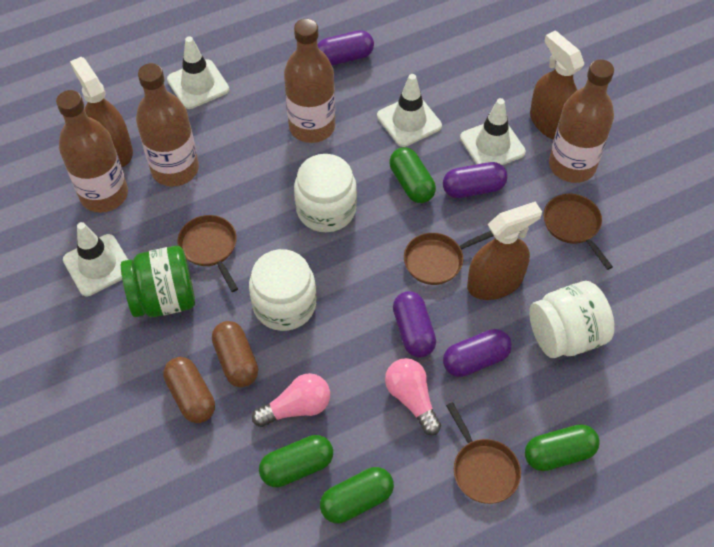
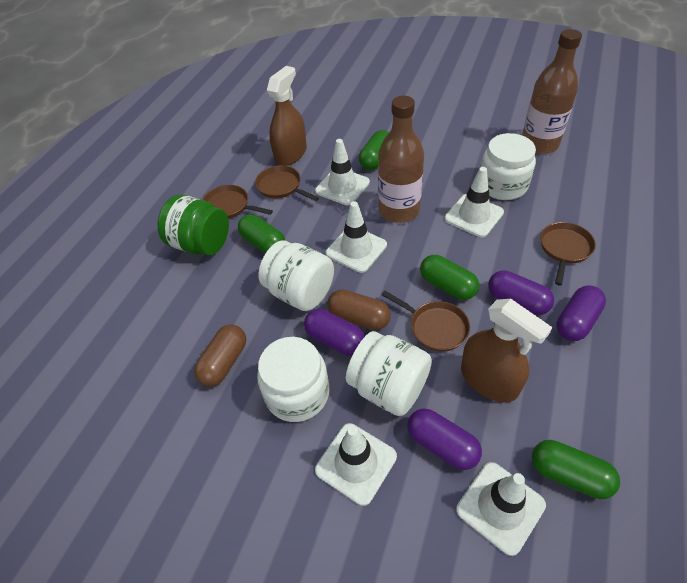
brown bottle: [56,90,128,213] [136,63,199,187] [284,19,335,143] [549,59,614,183] = 4 -> [378,96,424,223] [522,29,582,154] = 2
brown spray bottle: [70,57,133,167] [467,202,542,300] [530,30,584,140] = 3 -> [267,66,307,166] [461,299,553,402] = 2
pink light bulb: [252,373,330,427] [385,358,441,435] = 2 -> none = 0
white jar: [249,249,316,331] [294,154,357,232] [529,281,615,358] = 3 -> [257,337,329,422] [258,240,334,311] [346,331,432,416] [480,133,536,200] = 4
white traffic cone: [63,222,128,296] [167,36,229,109] [377,74,442,147] [460,98,526,165] = 4 -> [315,139,370,206] [315,423,397,506] [326,201,387,273] [445,167,504,237] [456,462,546,556] = 5

